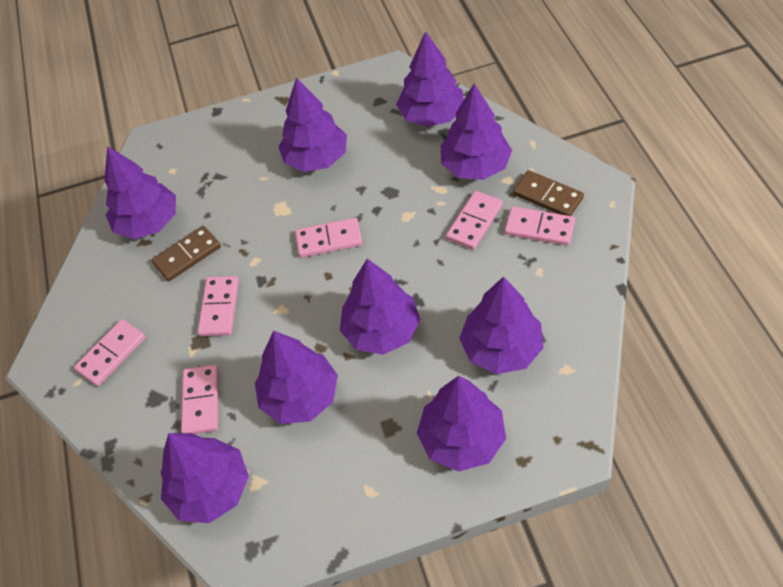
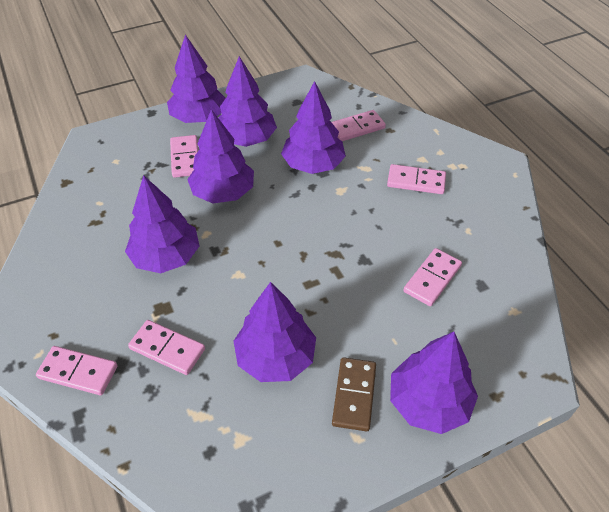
brown domino: [152,226,221,281] [513,170,584,216] = 2 -> [332,357,376,431] = 1
purple tree: [104,146,176,239] [161,433,249,523] [255,330,338,424] [278,77,347,172] [340,259,421,355] [396,31,464,127] [417,376,506,472] [441,84,512,180] [459,276,544,374] = 9 -> [125,175,199,273] [167,35,226,123] [187,109,254,203] [218,56,277,147] [234,282,316,382] [281,81,346,174] [390,332,478,434] = 7

